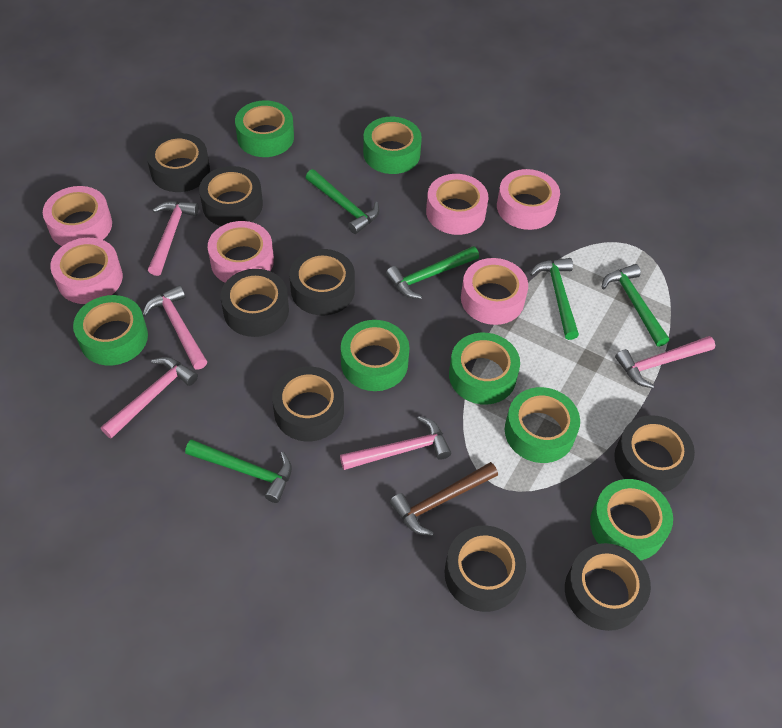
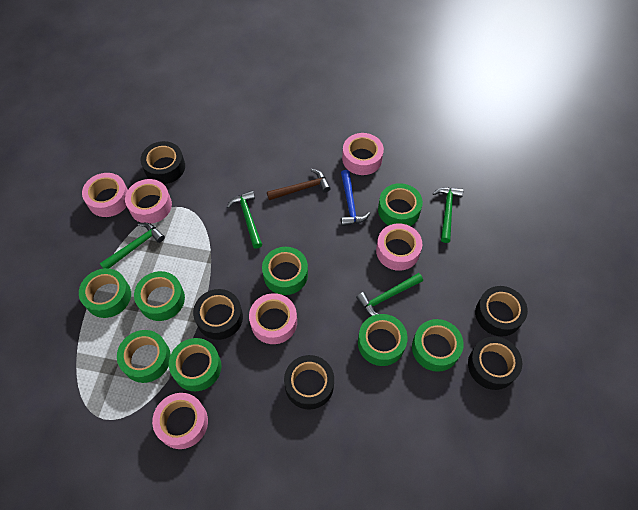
black tape: [147,133,210,192] [199,166,263,226] [221,269,289,337] [272,367,344,441] [289,249,355,316] [445,526,526,612] [565,543,651,631] [614,415,695,493] = 8 -> [141,141,185,184] [193,289,243,340] [284,355,334,410] [468,337,522,390] [475,286,528,336] = 5
blue hammer: none = 0 -> [341,170,370,226] = 1
green hammer: [185,439,292,503] [306,169,380,234] [386,246,479,299] [530,258,579,340] [602,264,669,347] = 5 -> [99,223,165,269] [227,191,262,249] [356,273,423,316] [433,187,463,243] = 4
green tape: [73,295,148,366] [235,100,294,157] [341,320,410,391] [363,117,422,174] [449,333,520,405] [505,387,580,463] [590,479,673,560] = 7 -> [79,268,131,318] [117,330,171,383] [134,271,185,321] [169,338,222,391] [262,247,308,295] [358,314,408,366] [378,183,423,226] [412,319,464,372] = 8
pink hammer: [101,357,198,439] [143,285,207,370] [148,201,199,276] [340,416,451,470] [615,336,715,388] = 5 -> none = 0

